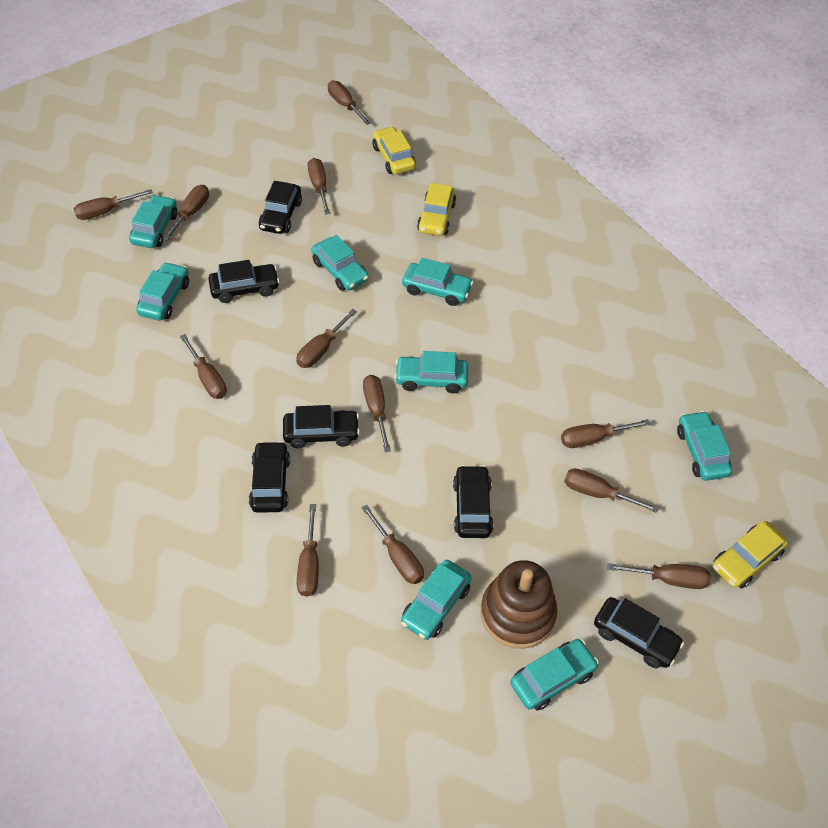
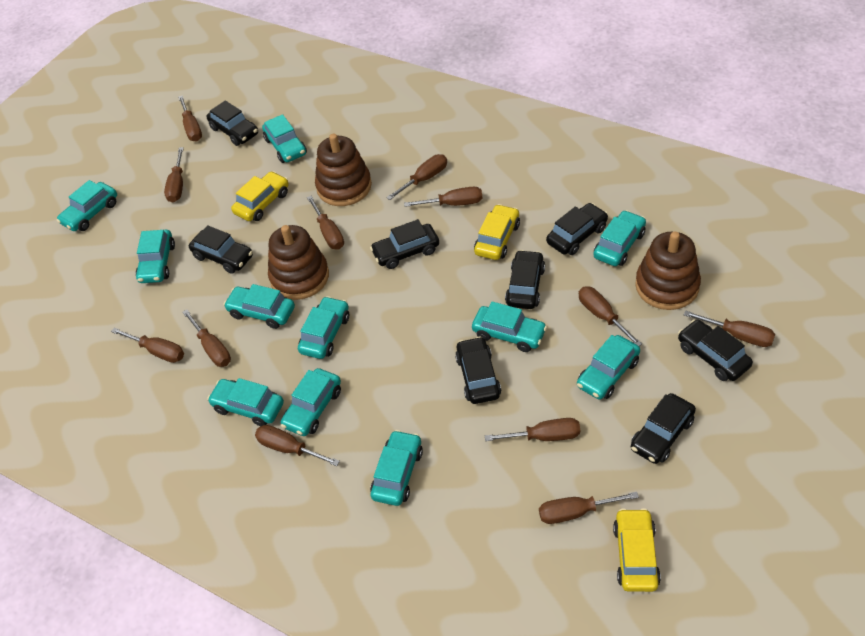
black car: [208,260,280,303] [249,441,290,513] [259,181,302,234] [283,405,360,448] [453,465,494,538] [594,597,684,668] = 6 -> [189,225,253,274] [207,100,258,146] [370,219,439,269] [455,336,501,404] [505,250,545,309] [546,203,608,255] [631,393,696,464] [678,319,753,381] = 8
brown stacking toy: [481,560,557,649] = 1 -> [268,225,329,300] [315,134,372,206] [635,232,701,310] = 3
turquoise car: [129,195,178,248] [136,262,189,321] [311,235,369,291] [394,351,468,393] [401,560,472,640] [402,258,473,306] [510,639,599,710] [677,411,732,481] = 8 -> [57,180,117,231] [136,230,175,283] [207,378,284,426] [224,284,295,329] [262,114,307,163] [281,368,341,436] [298,296,349,359] [370,430,423,506] [472,301,547,352] [577,335,640,400] [593,210,646,266] = 11

